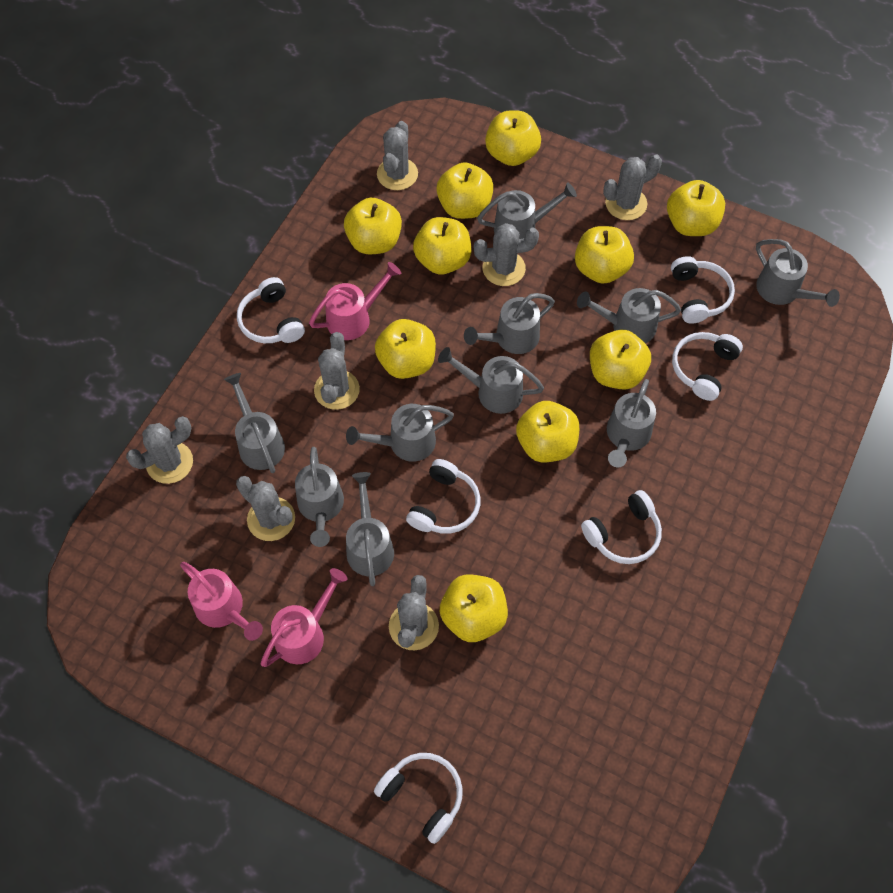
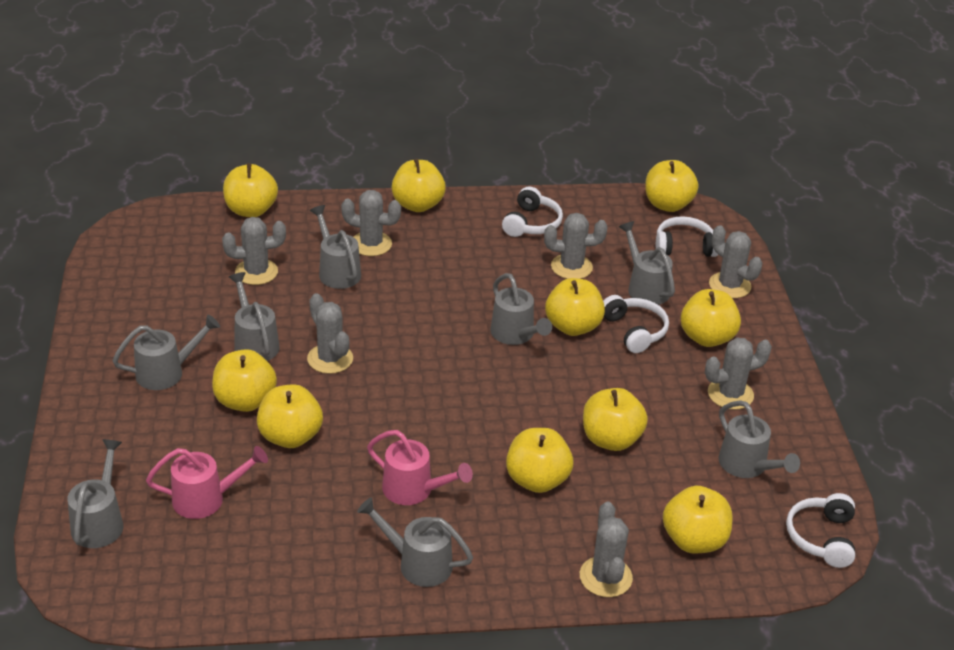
grey watering can: [224,373,285,473] [295,447,344,547] [346,404,454,462] [346,472,394,586] [438,347,544,414] [464,293,555,354] [477,182,577,239] [577,288,681,343] [607,379,656,467] [756,239,840,307] = 10 -> [68,439,123,548] [112,314,220,390] [229,272,280,361] [310,205,361,289] [357,497,473,587] [490,273,552,345] [619,221,675,305] [718,400,800,478] = 8
pink watering can: [180,562,263,641] [261,568,348,667] [309,262,401,340] = 3 -> [146,446,268,519] [367,430,473,505] = 2
white headphones: [237,277,305,343] [374,753,463,844] [406,459,480,534] [581,490,662,564] [671,256,735,324] [672,332,743,401] = 6 -> [502,186,563,237] [603,295,669,353] [656,216,718,257] [786,493,855,568] = 4

